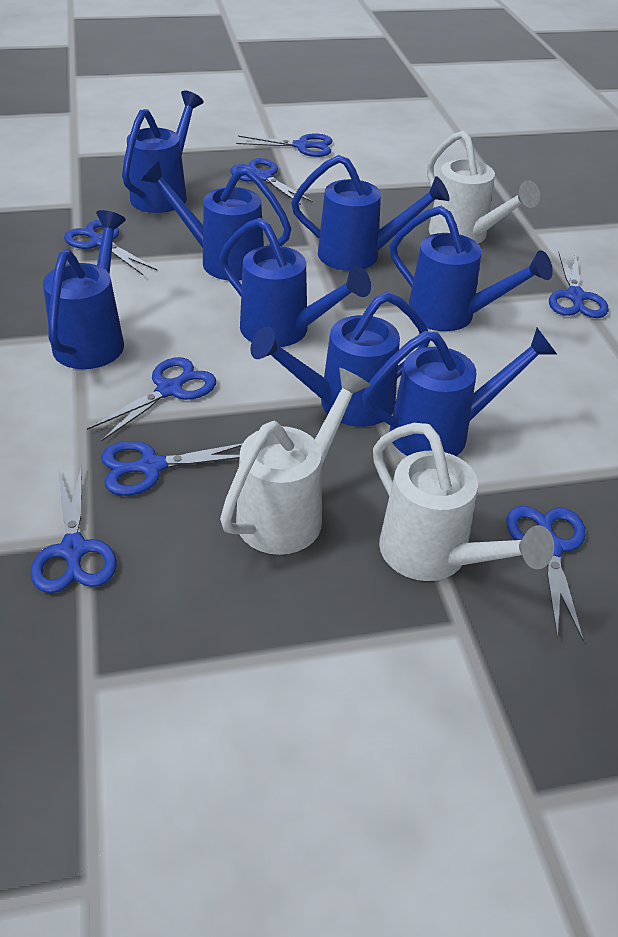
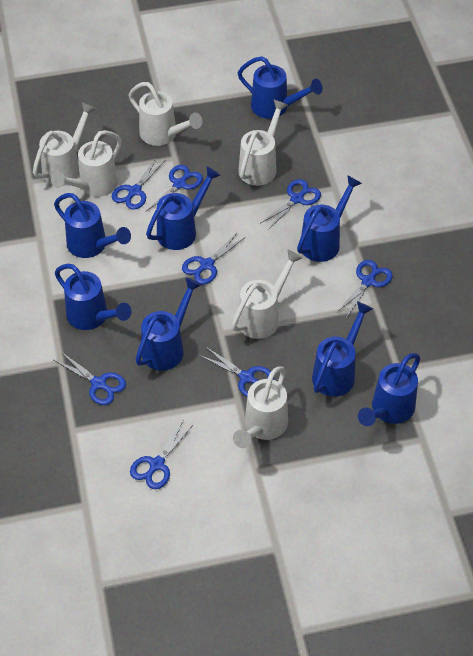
white watering can: [220,368,371,555] [373,423,554,581] [427,131,540,244] = 3 -> [33,102,96,186] [51,130,122,197] [129,82,202,146] [232,250,302,339] [233,367,288,448] [238,99,288,186] = 6

